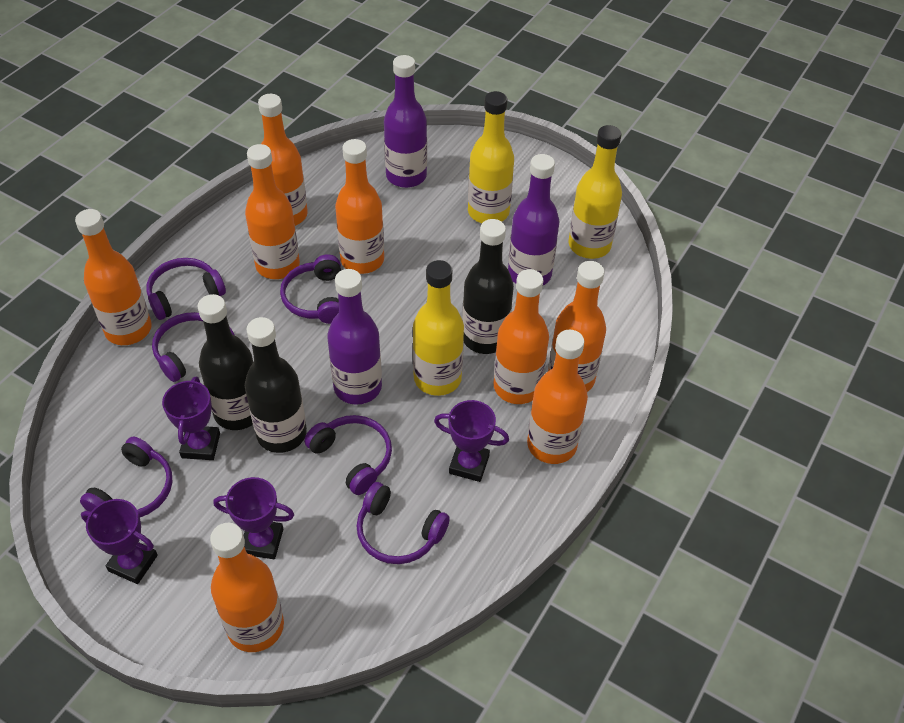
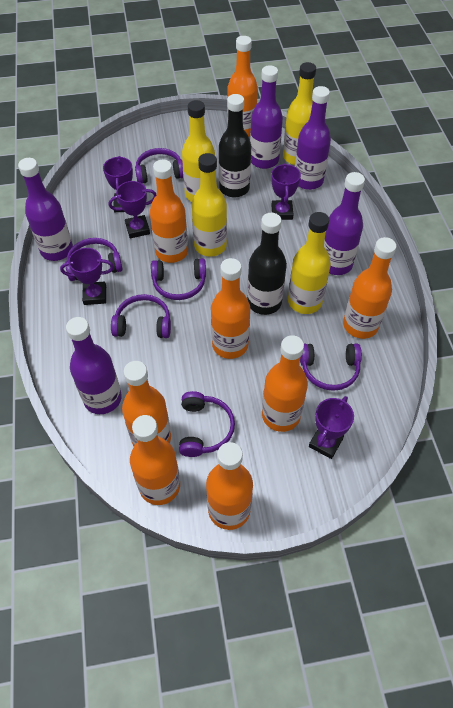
black bottle: [197,294,253,430] [245,317,307,453] [462,219,514,354] = 3 -> [219,94,251,197] [247,213,287,315] = 2
purple bottle: [327,269,382,405] [384,55,427,188] [508,154,559,285] = 3 -> [18,158,73,261] [66,317,122,414] [250,65,283,169] [295,86,331,190] [324,172,365,275] = 5
purple trophy: [81,499,158,584] [162,377,220,460] [213,477,294,559] [434,400,509,482] = 4 -> [60,248,114,305] [103,156,133,212] [109,181,156,239] [271,163,301,220] [309,396,354,459] = 5
yellow bottle: [413,260,464,396] [468,91,514,223] [568,125,622,259] = 3 -> [182,100,215,202] [191,153,227,257] [283,62,316,165] [288,212,331,314] = 4

